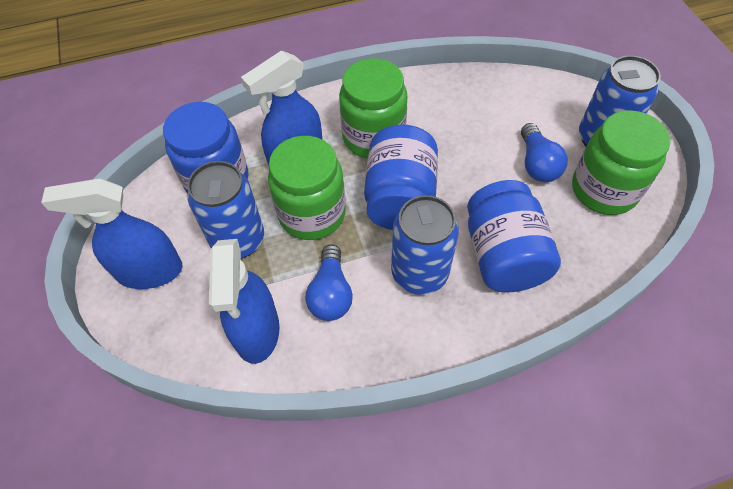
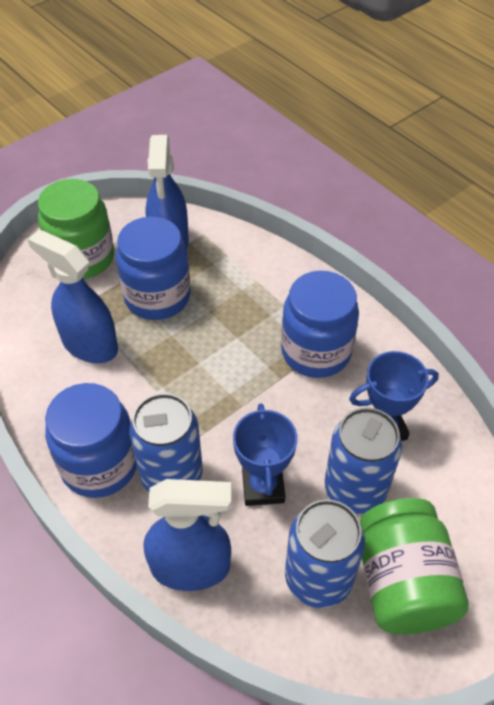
blue light bulb: [306,245,353,321] [521,123,568,182] = 2 -> none = 0
blue trophy: none = 0 -> [233,403,297,506] [349,351,439,441] = 2
green jar: [268,136,346,240] [339,58,407,158] [572,110,670,215] = 3 -> [38,179,114,279] [360,498,469,634] = 2

